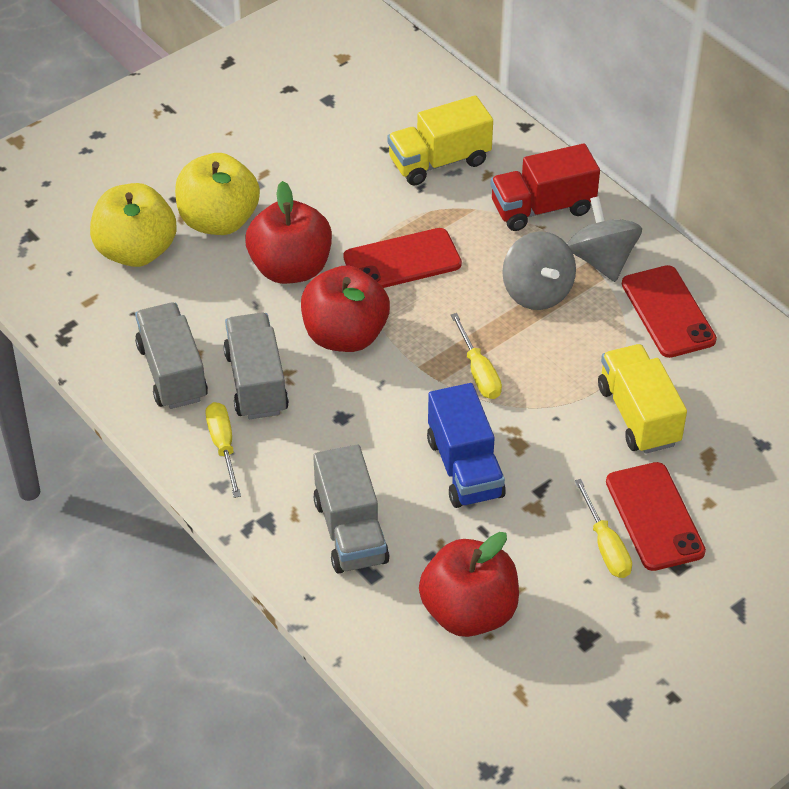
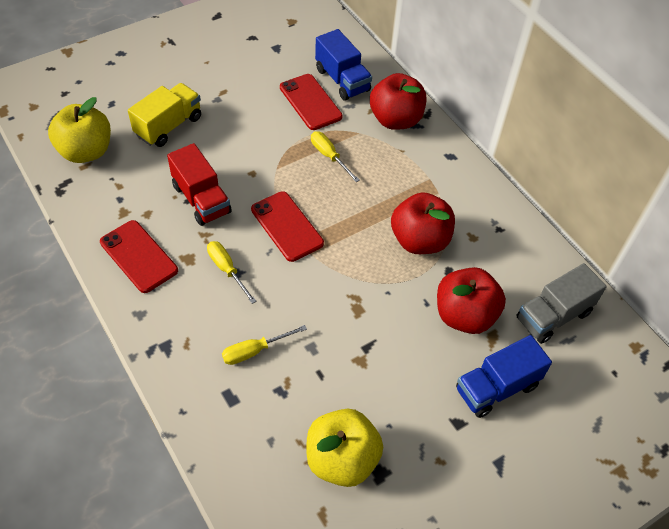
blue truck: [427,383,506,508] = 1 -> [315,29,372,101] [456,335,552,418] = 2
grey spinning top: [502,231,576,310] [567,196,642,282] = 2 -> none = 0
grey truck: [135,302,208,409] [223,312,289,419] [313,445,390,574] = 3 -> [516,263,607,344] = 1
yellow truck: [387,95,493,186] [598,344,687,454] = 2 -> [128,83,201,147] = 1

